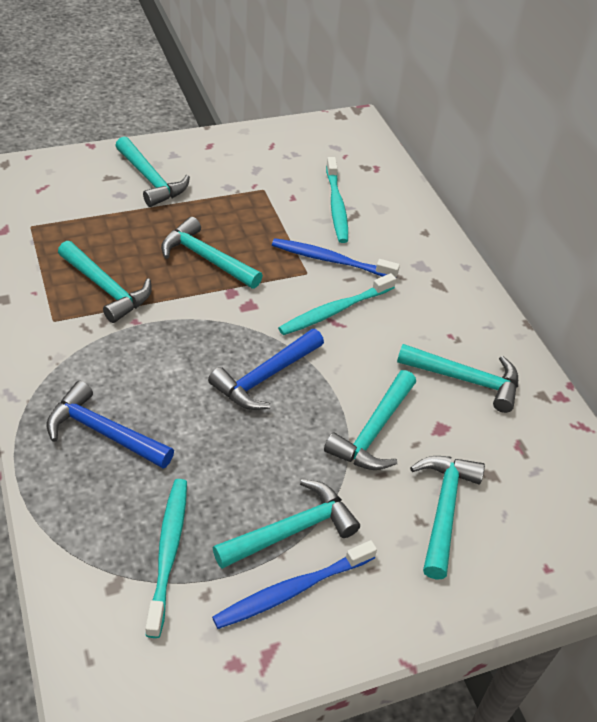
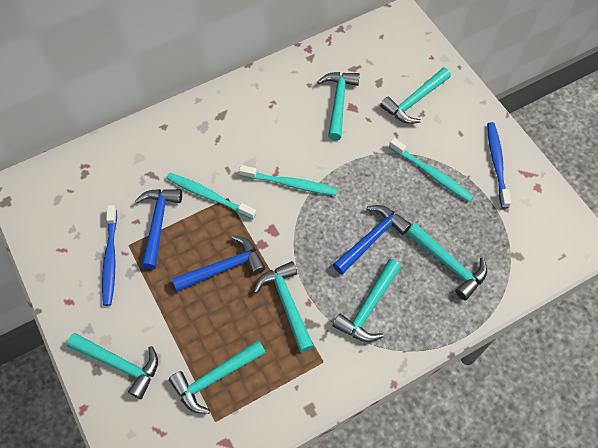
blue hammer: [47,381,174,469] [208,329,324,410] = 2 -> [135,189,182,269] [172,235,265,292] [333,205,411,275] = 3

